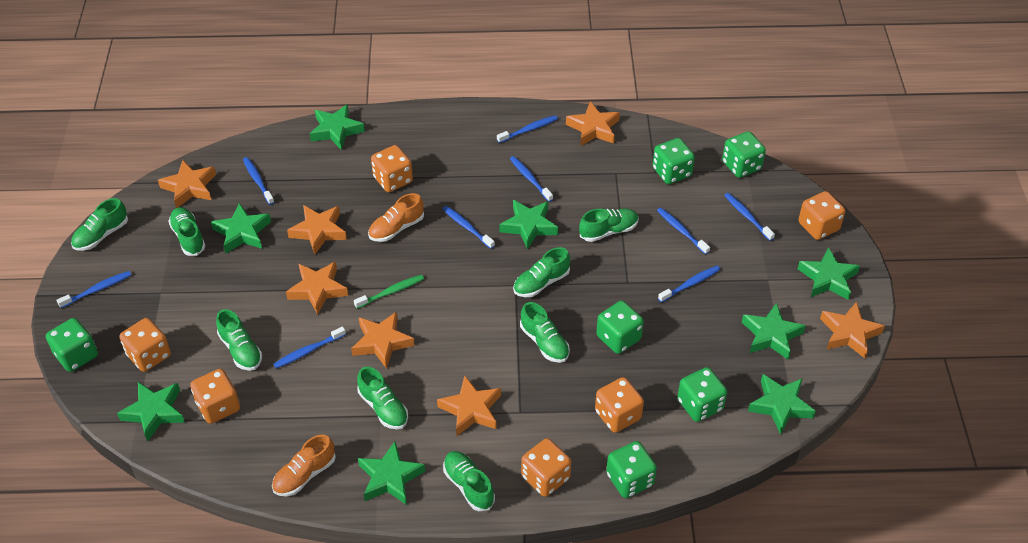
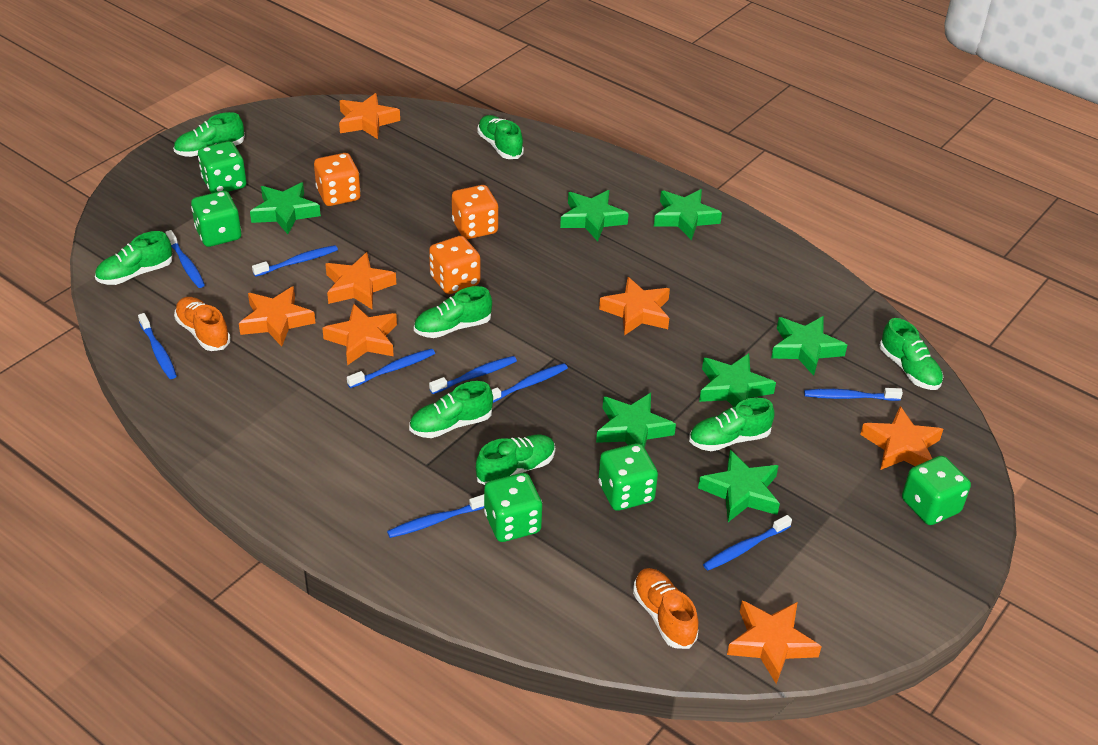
green dice: [46,318,98,372] [596,301,644,354] [606,441,657,498] [653,138,695,184] [677,367,727,422] [722,131,766,178] = 6 -> [191,191,241,247] [198,141,246,193] [484,473,542,542] [598,443,658,511] [902,456,971,525] = 5
green star: [117,382,185,442] [211,203,271,254] [310,104,365,150] [358,441,425,505] [500,200,558,250] [742,303,806,360] [748,374,816,435] [798,247,860,300] = 8 -> [250,182,321,234] [560,190,629,241] [596,393,676,448] [654,189,722,240] [698,450,780,522] [699,353,776,407] [771,316,847,376] = 7
green toothbrush: [354,275,424,309] = 1 -> none = 0
orange dice: [119,318,171,372] [190,369,240,424] [371,145,413,192] [521,438,571,497] [595,377,644,433] [798,191,845,240] = 6 -> [314,153,361,206] [429,236,480,294] [452,185,498,239] = 3

